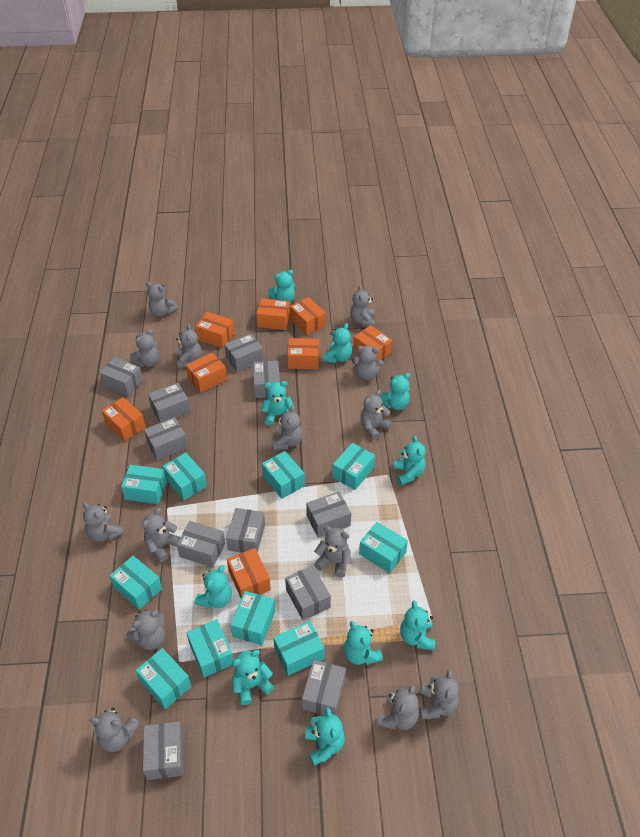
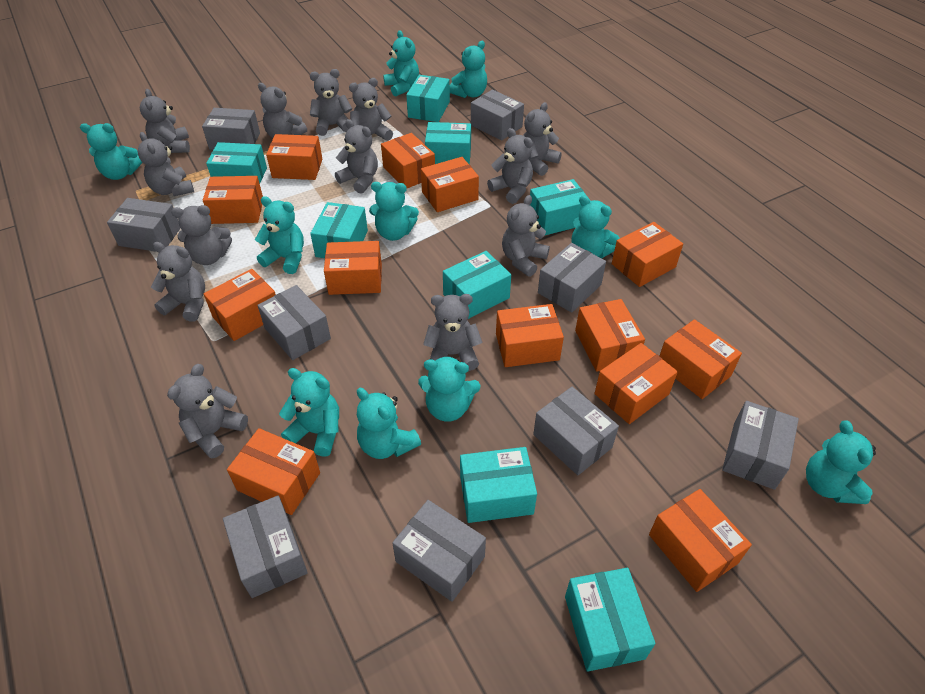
grey box: [99,357,143,396] [143,721,183,780] [144,417,188,461] [148,383,190,423] [177,521,225,567] [224,334,264,372] [226,508,265,553] [253,361,280,398] [285,565,331,620] [302,660,346,715] [306,492,351,538] = 11 -> [107,198,181,252] [202,108,260,150] [223,495,308,598] [257,285,331,360] [392,500,486,602] [471,89,524,141] [533,387,619,475] [538,243,606,313] [722,401,799,490] = 9
grey teddy bear: [82,502,124,542] [90,708,139,752] [126,610,165,650] [130,329,159,367] [142,508,180,562] [146,282,178,317] [176,324,202,369] [273,405,303,450] [314,526,351,578] [350,285,376,327] [352,346,383,380] [360,390,392,440] [377,685,419,730] [419,669,459,720] = 14 -> [138,132,194,196] [140,89,190,153] [151,242,205,322] [167,364,248,459] [171,205,232,265] [258,83,307,138] [310,69,352,136] [335,119,378,194] [349,78,393,141] [423,294,483,371] [487,128,533,204] [502,195,550,277] [523,102,562,176] = 13
orange box: [102,397,146,442] [186,352,227,393] [195,312,234,348] [227,548,271,598] [256,298,290,330] [287,338,319,369] [290,297,326,335] [353,325,392,360] = 8 -> [203,176,263,224] [204,269,276,341] [227,428,320,515] [266,134,322,180] [324,241,382,295] [381,133,435,188] [421,157,479,212] [496,304,564,367] [575,299,645,372] [594,343,678,424] [612,222,683,287] [649,489,752,592] [660,319,742,399] = 13
turquoise box: [110,556,162,610] [121,465,166,504] [136,648,191,709] [162,453,207,500] [187,619,234,678] [230,591,275,645] [262,451,305,499] [273,621,325,676] [332,443,375,490] [359,522,408,573] = 10 -> [206,142,267,184] [310,202,368,258] [406,75,450,122] [425,122,471,165] [443,251,511,319] [460,447,537,523] [530,179,591,236] [565,568,655,672] = 8

